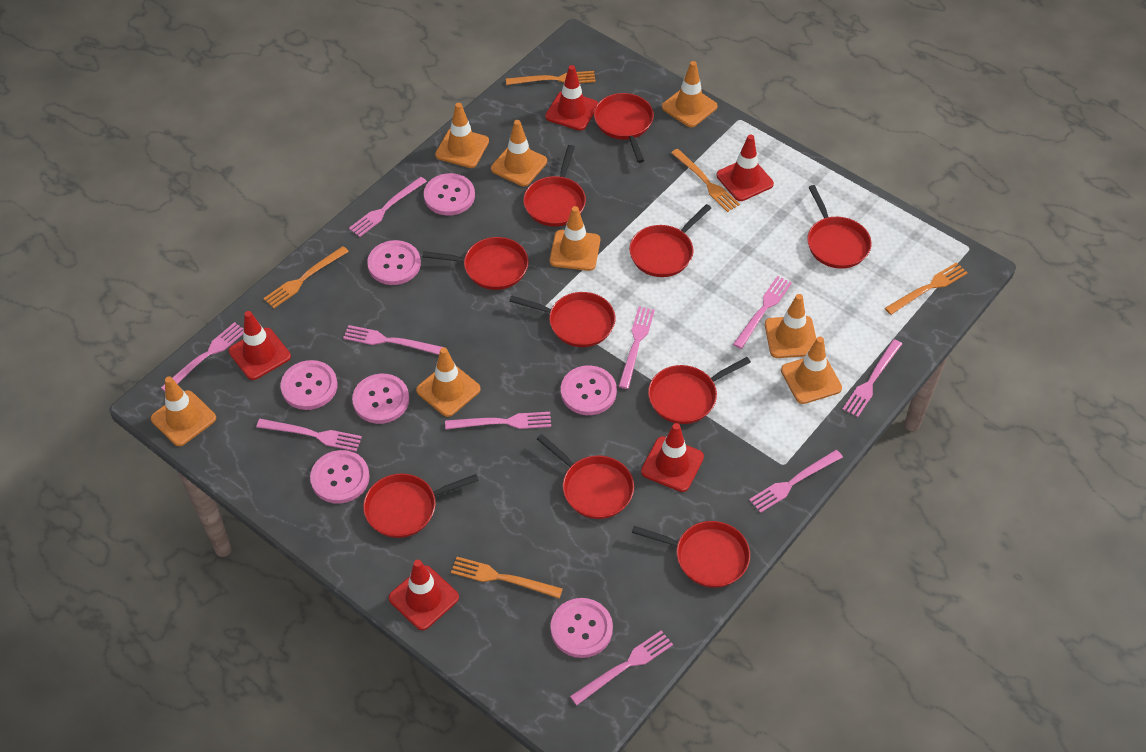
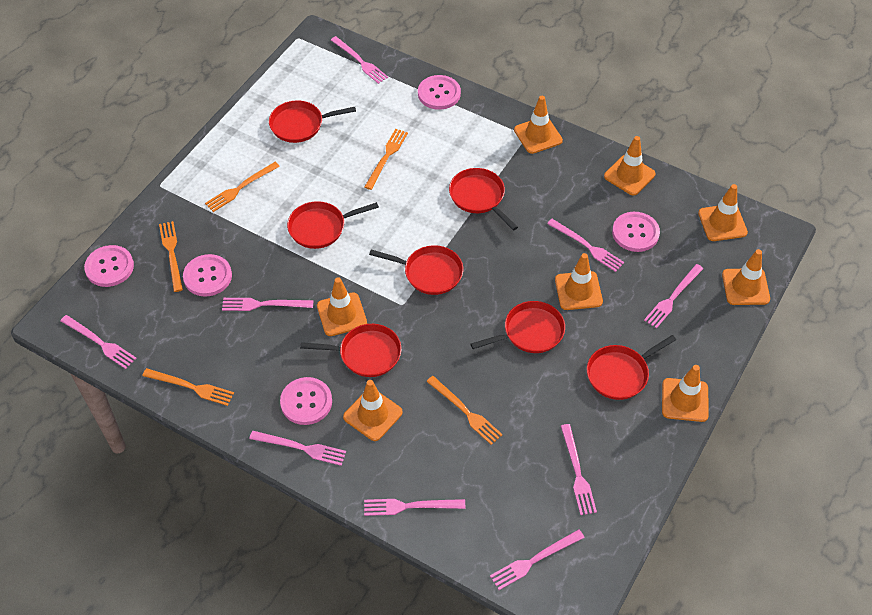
pink button: [281,360,337,410] [310,450,370,504] [352,374,409,424] [367,240,421,285] [424,173,475,216] [551,598,613,658] [561,365,617,415] = 7 -> [84,245,134,287] [183,254,232,296] [280,377,332,425] [418,75,461,110] [612,212,660,252] = 5
pink fork: [161,322,244,391] [256,419,362,452] [343,325,443,355] [349,177,427,237] [445,412,551,430] [570,630,673,705] [618,306,655,389] [733,276,792,349] [749,450,843,513] [843,339,902,417] = 10 -> [61,315,136,369] [222,298,313,311] [249,431,346,466] [331,36,388,84] [364,499,465,516] [490,529,585,590] [547,219,624,272] [561,424,597,515] [644,264,703,328] = 9
red pan: [363,473,479,538] [423,237,529,290] [509,292,615,347] [523,145,586,226] [537,434,634,519] [594,93,654,163] [629,204,711,277] [632,521,750,588] [648,357,751,424] [807,185,872,269] = 10 -> [269,100,356,143] [287,201,379,249] [300,324,402,377] [369,245,463,295] [449,168,518,230] [470,301,565,353] [587,335,676,400] = 7
red traffic cone: [229,311,291,380] [389,560,459,630] [545,65,598,131] [641,423,704,492] [716,135,774,201] = 5 -> none = 0

